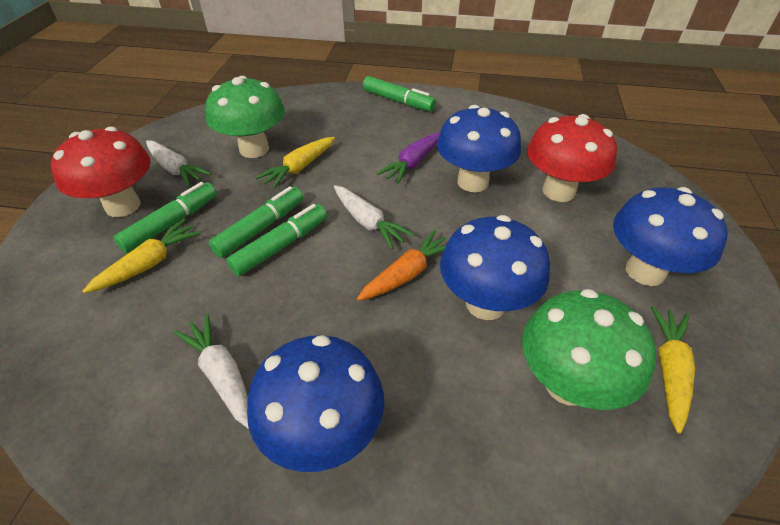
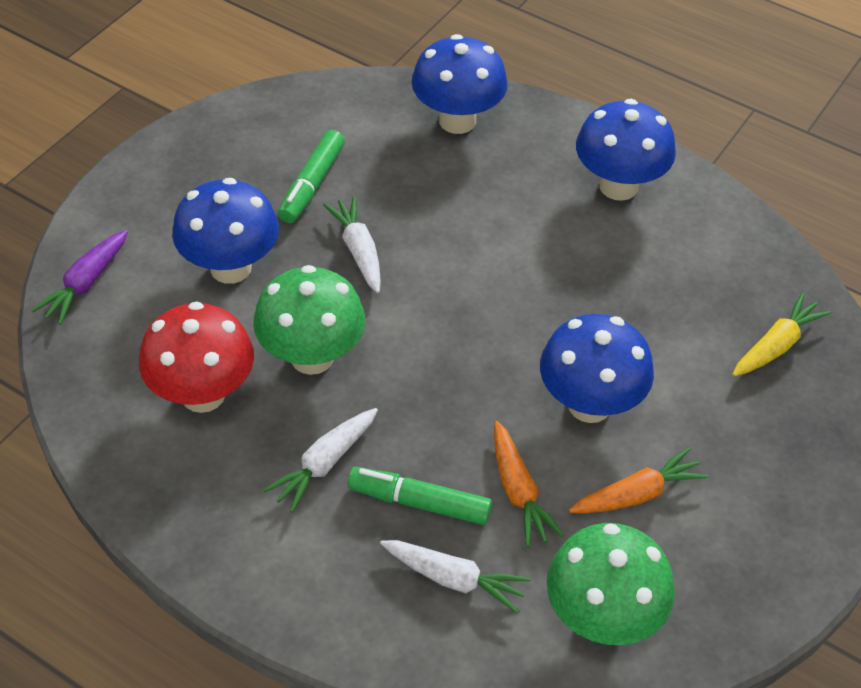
green marker: [113,182,217,253] [209,186,303,258] [226,204,327,276] [363,76,436,112] = 4 -> [278,130,345,223] [348,467,492,525] = 2
orange carrot: [357,230,446,301] = 1 -> [494,421,564,547] [569,447,709,513] = 2
red mushroom: [51,127,150,217] [527,114,617,202] = 2 -> [139,301,254,413] = 1
yellow carrot: [83,219,202,293] [255,137,335,189] [651,306,695,434] = 3 -> [732,293,831,377] = 1

